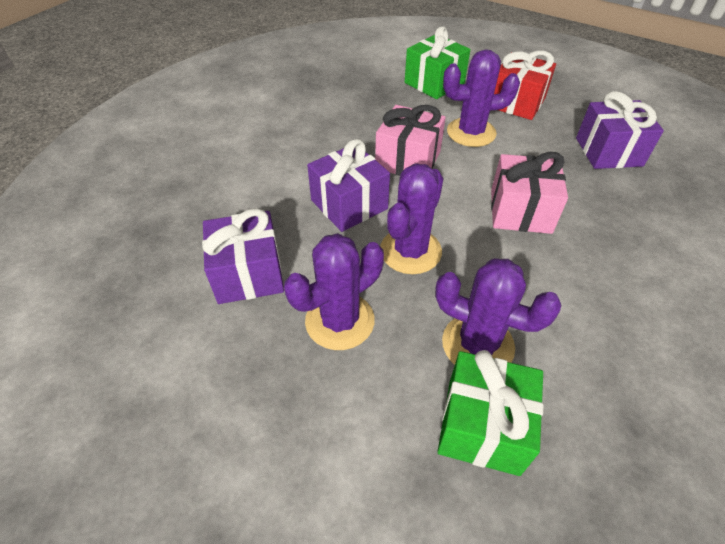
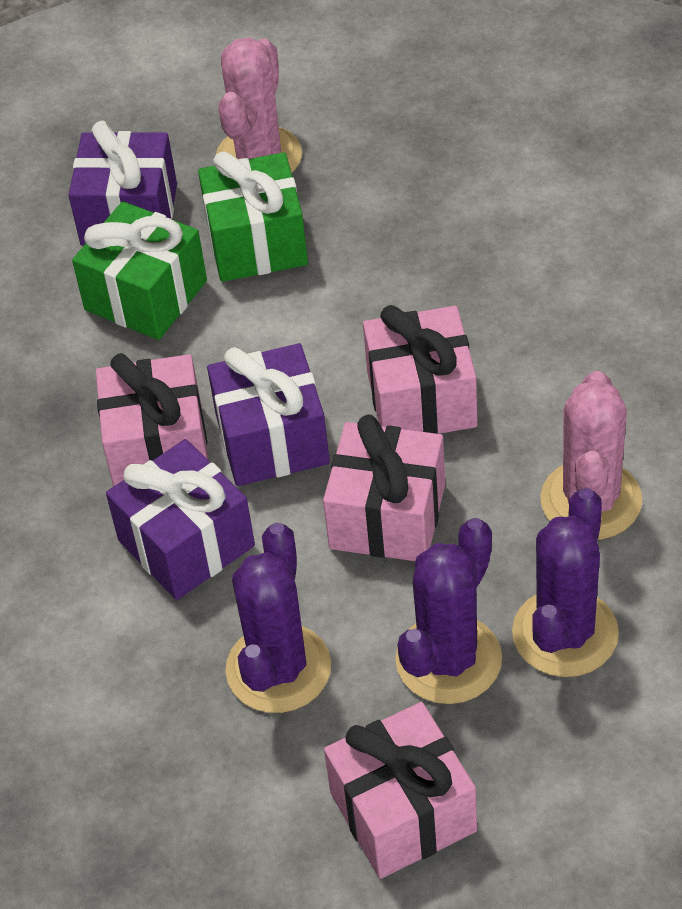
pink cactus: none = 0 -> [216,37,302,173] [540,371,642,540] = 2
pink gift: [375,105,446,176] [491,152,568,234] = 2 -> [96,353,208,487] [323,415,445,561] [324,702,477,879] [363,305,478,434] = 4
purple cactus: [284,233,384,350] [380,163,443,274] [435,258,561,365] [443,49,520,147] = 4 -> [226,523,331,713] [395,518,502,704] [512,488,619,677] = 3
red gift: [494,51,556,120] = 1 -> none = 0

